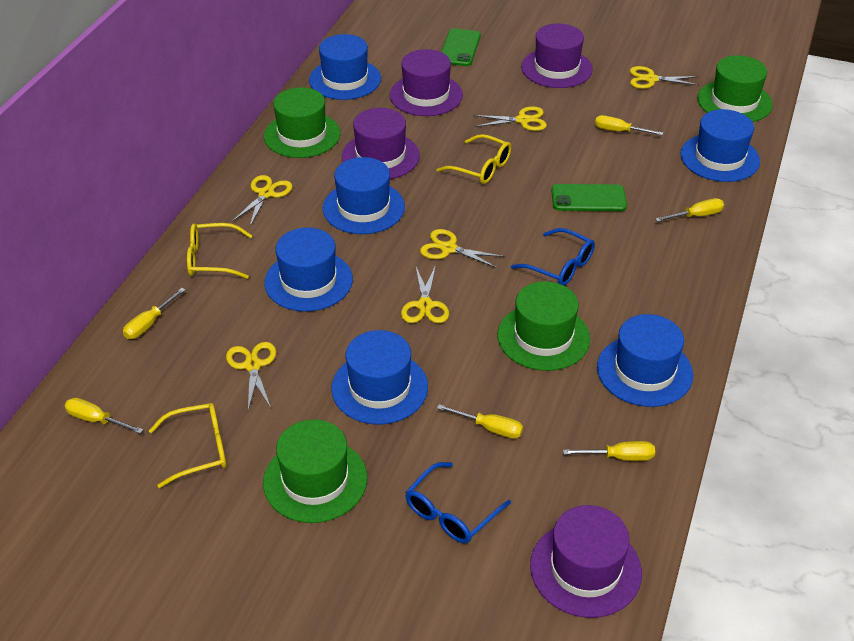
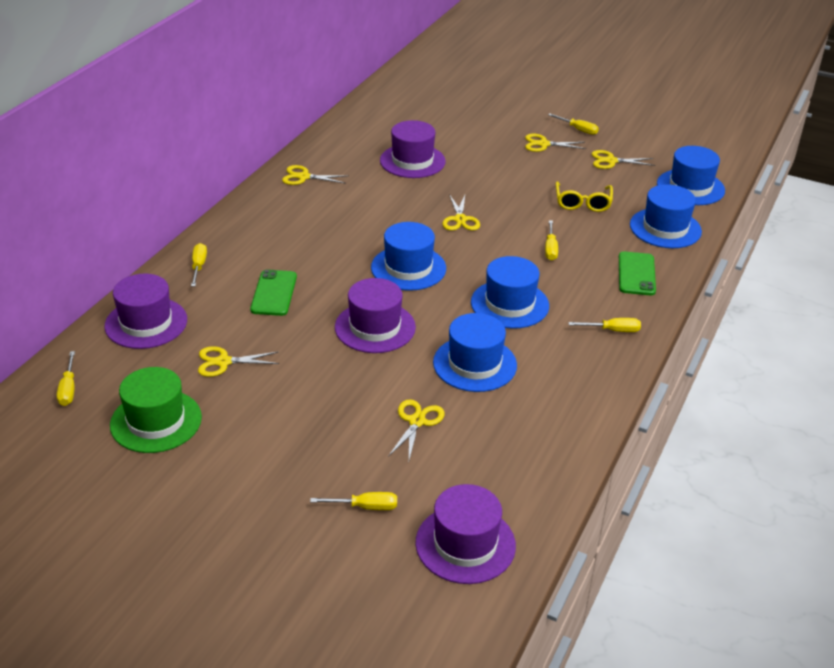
blue glasses: [405,462,511,543] [511,228,595,286] = 2 -> none = 0
blue hat: [264,228,353,312] [309,34,381,100] [323,157,405,234] [331,330,428,424] [597,314,693,407] [680,109,760,182] = 6 -> [371,222,446,291] [433,313,517,392] [471,256,549,329] [630,184,702,248] [657,146,725,205] = 5
green hat: [263,419,367,523] [264,87,341,158] [497,281,590,371] [697,55,773,122] = 4 -> [110,367,202,453] = 1
yellow glasses: [149,403,227,488] [187,223,252,279] [436,134,512,184] = 3 -> [556,181,613,212] = 1

